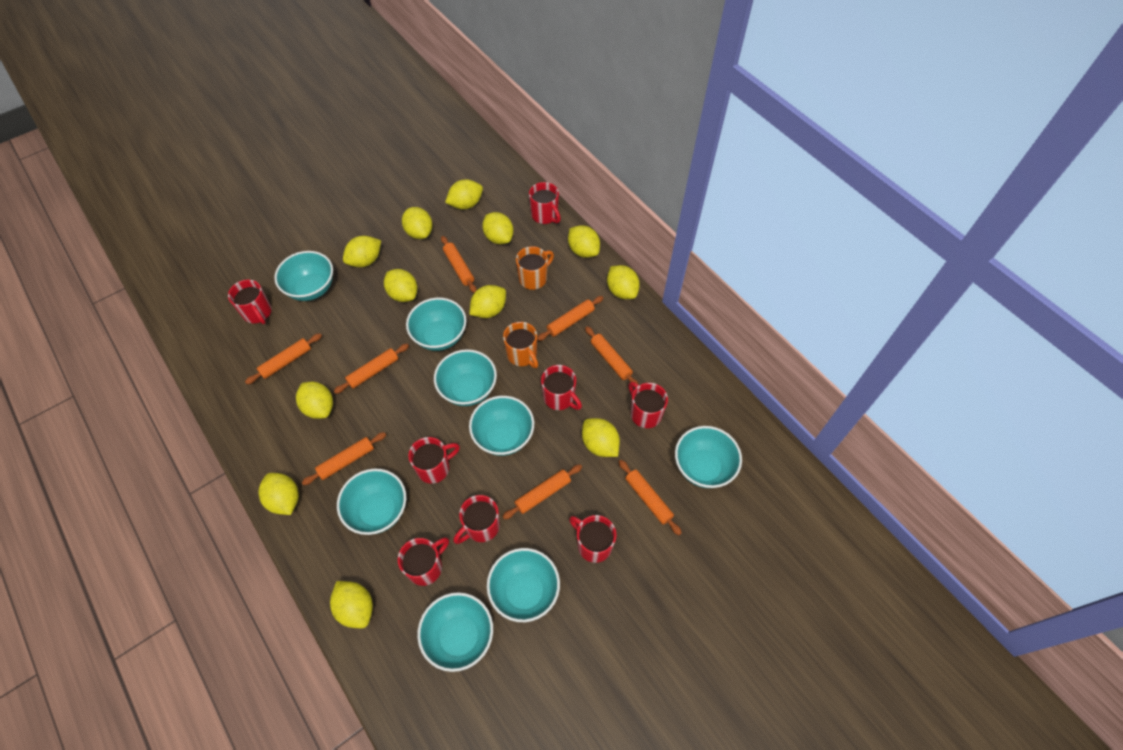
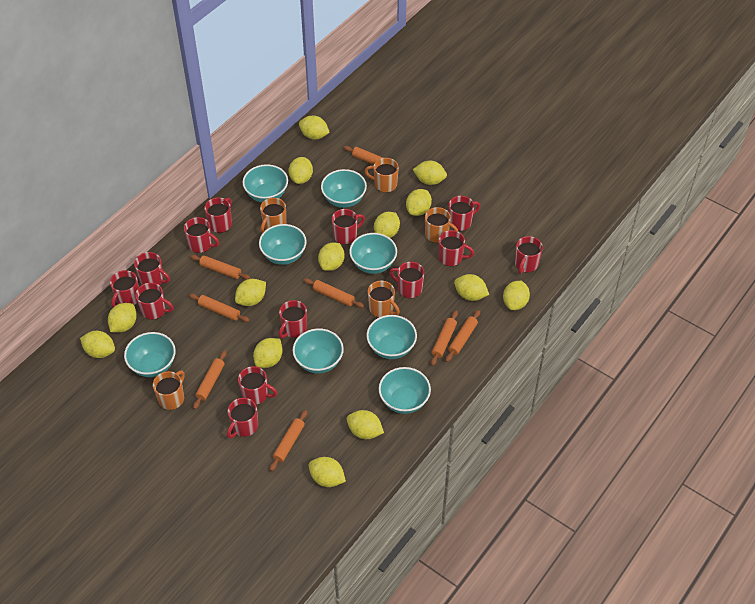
orange mug: [503,322,538,368] [516,246,554,290] = 2 -> [153,371,185,410] [260,198,286,233] [365,158,399,193] [368,281,400,317] [425,207,458,243] = 5
red mug: [228,280,272,324] [398,537,449,586] [408,437,460,484] [453,495,500,544] [529,182,561,224] [541,365,582,410] [569,515,616,563] [628,382,668,428] = 8 -> [110,270,139,307] [134,252,170,285] [135,283,174,320] [184,217,219,253] [205,197,232,233] [227,398,258,438] [238,366,277,405] [279,300,307,338] [332,209,365,245] [389,262,425,298] [439,230,474,266] [448,196,480,231] [515,236,543,274] = 13
yellow lemon: [258,473,299,515] [296,382,333,419] [330,581,373,628] [343,236,381,267] [384,269,417,302] [402,207,433,239] [445,180,483,209] [469,285,506,318] [482,212,514,244] [568,225,600,258] [582,418,620,457] [607,265,640,299] = 12 -> [80,331,115,358] [108,303,137,332] [235,279,266,306] [253,338,283,368] [289,157,313,184] [299,116,330,139] [309,457,346,487] [318,243,345,271] [347,410,384,439] [374,212,400,238] [406,189,432,216] [413,161,447,185] [454,274,489,301] [503,281,530,310] = 14

